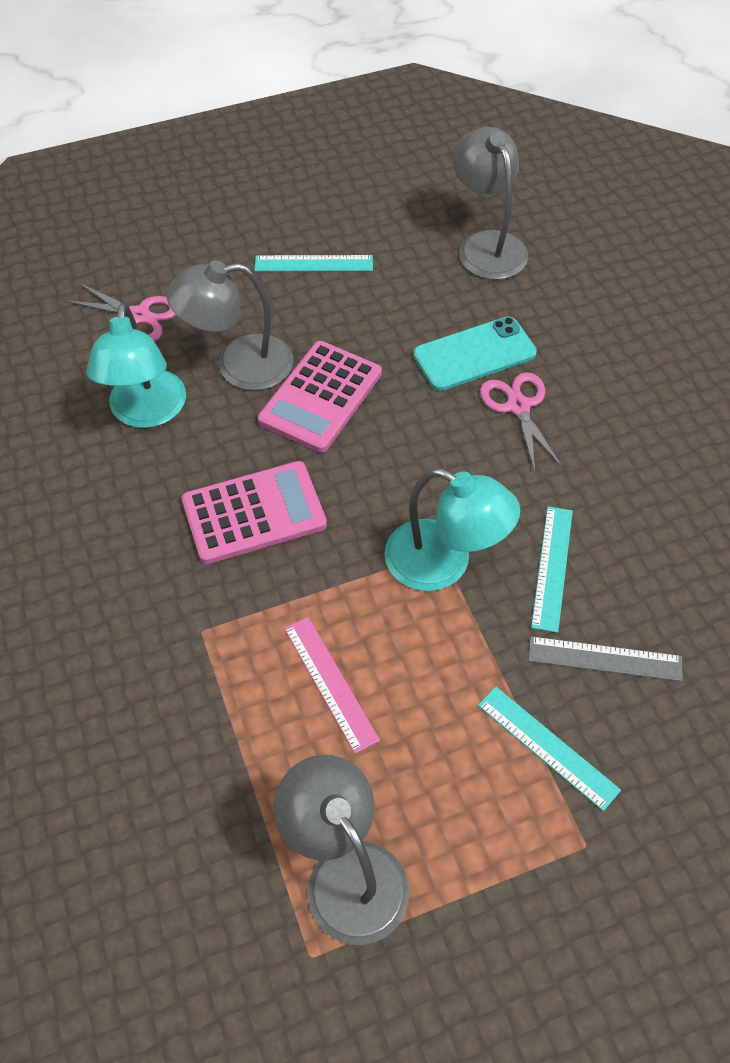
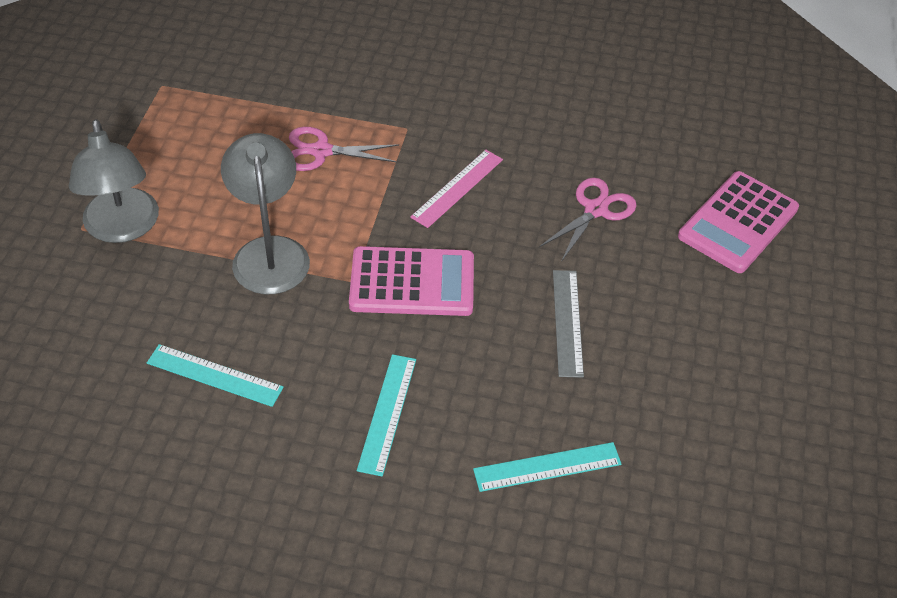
grey lamp: [166,260,294,391] [274,755,409,945] [453,127,528,280] = 3 -> [69,119,159,243] [221,133,310,294] = 2
turquoise lamp: [86,303,186,428] [385,468,520,591] = 2 -> none = 0
turquoise phone: [413,316,537,391] = 1 -> none = 0

